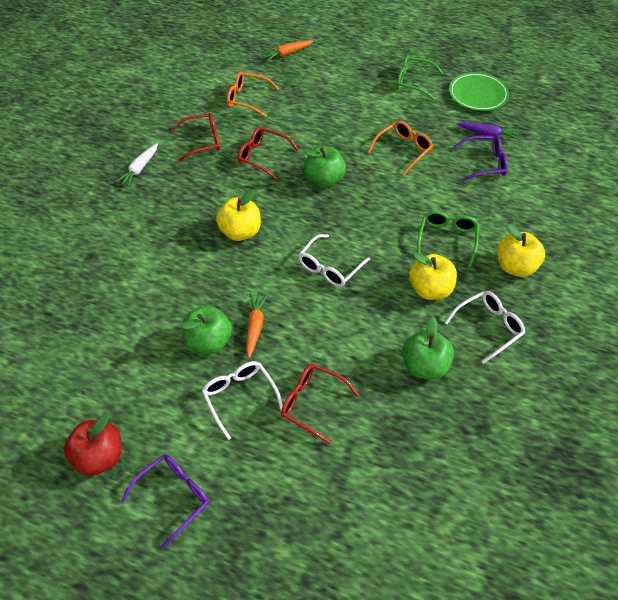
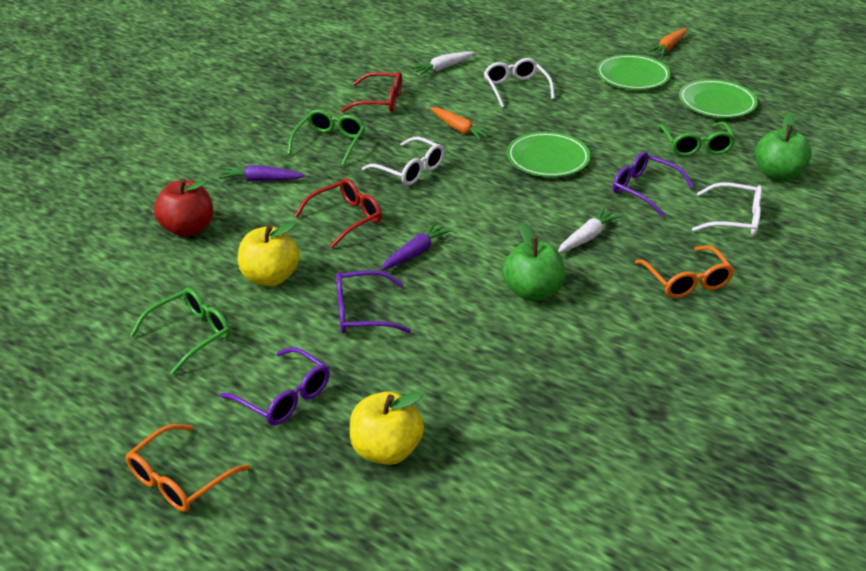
green apple: [181,306,232,354] [304,146,346,188] [402,316,454,379] = 3 -> [502,223,565,301] [755,113,812,181] = 2
green glasses: [396,55,443,100] [417,211,479,267] = 2 -> [130,288,230,375] [288,109,365,165] [657,122,736,156] = 3
green plate: [449,72,509,111] = 1 -> [507,132,591,177] [596,54,671,90] [679,79,758,118] = 3
purple carrot: [456,122,519,140] = 1 -> [219,165,305,181] [381,222,451,270] = 2
purple glasses: [121,454,209,549] [452,135,508,181] = 2 -> [220,347,330,425] [336,270,411,333] [613,151,694,217] = 3
red glasses: [172,113,220,161] [238,127,299,180] [281,364,359,444] = 3 -> [294,178,382,248] [341,72,402,112] = 2
white carrot: [116,143,158,187] = 1 -> [411,51,475,75] [558,208,621,253] = 2
yellow apple: [216,189,261,241] [409,253,457,300] [498,224,545,277] = 3 -> [238,223,300,286] [350,391,424,465] = 2

